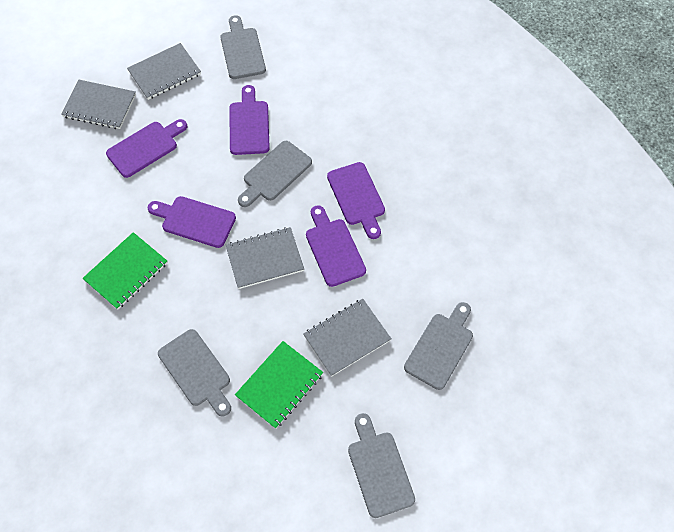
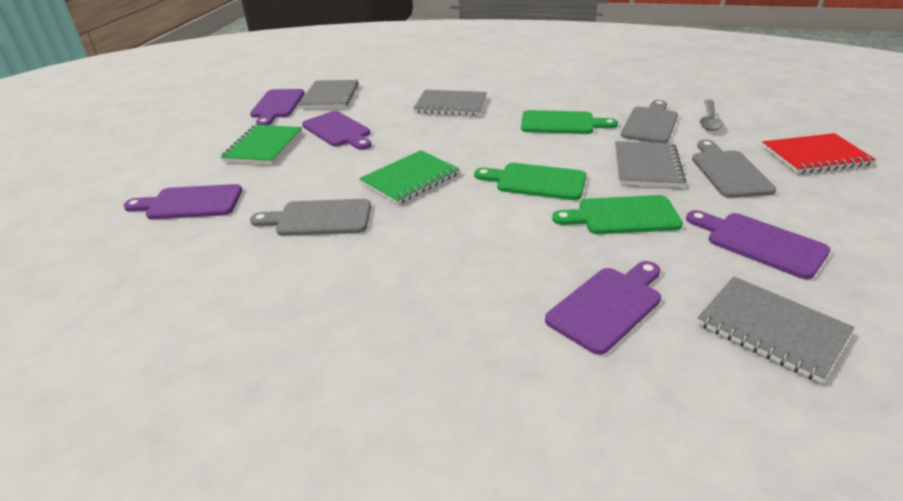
green cutting board: none = 0 -> [474,163,586,200] [521,110,618,134] [552,195,683,234] = 3
grey cutting board: [158,329,231,417] [220,15,266,79] [238,141,312,207] [348,413,415,518] [404,302,473,390] = 5 -> [250,199,371,236] [621,100,678,143] [692,140,776,198] = 3
grey spoon: none = 0 -> [700,100,723,131] = 1
red notebook: none = 0 -> [762,133,876,174] = 1

